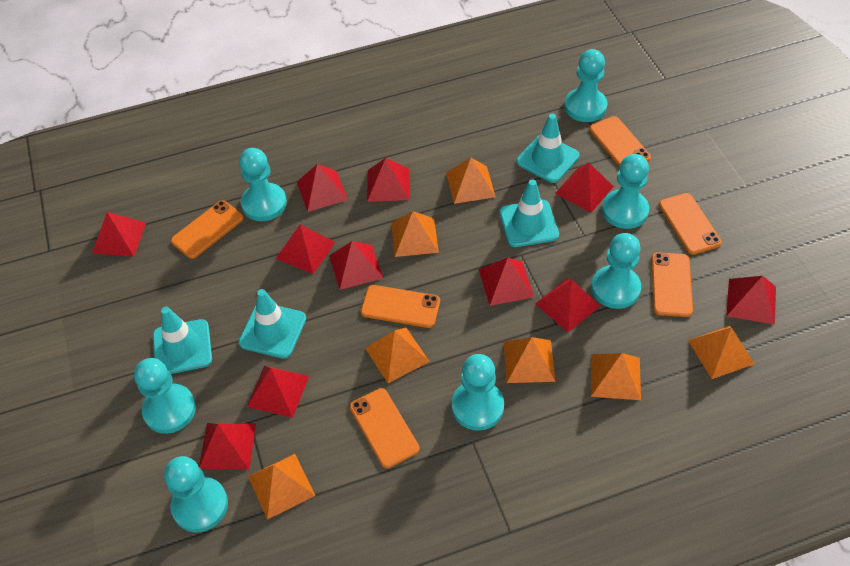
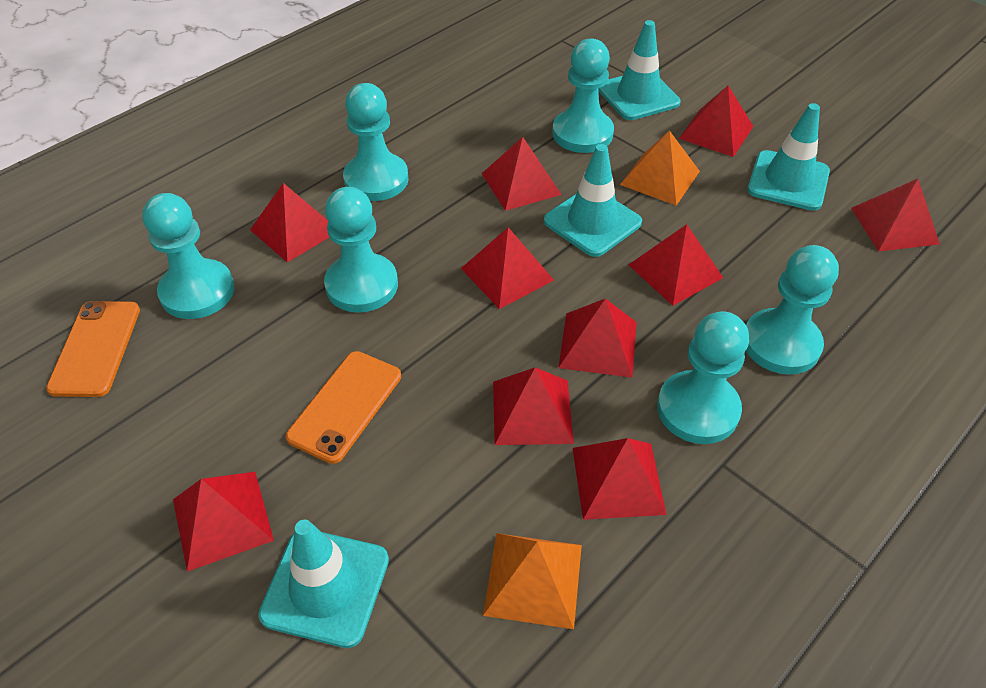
orange phone: [171,200,244,259] [350,388,419,468] [361,285,440,328] [589,116,651,167] [651,252,693,317] [659,193,722,255] = 6 -> [46,301,140,397] [286,351,401,464] = 2
orange pyramid: [248,454,316,520] [365,327,430,383] [391,211,439,257] [446,158,496,204] [504,337,555,383] [591,353,641,400] [688,326,755,379] = 7 -> [483,533,582,629] [620,130,700,205] = 2
red pyramid: [92,212,146,257] [199,423,256,470] [247,366,309,418] [276,225,335,274] [297,164,348,212] [329,241,383,290] [367,158,410,202] [479,258,534,306] [535,278,600,332] [555,163,614,213] [726,276,776,325] = 11 -> [173,472,274,572] [250,183,329,263] [461,227,554,309] [482,137,562,211] [493,367,574,445] [558,298,637,378] [573,438,666,520] [629,224,723,306] [679,86,753,157] [851,179,940,251] = 10
turquoise pawn: [134,358,196,434] [164,456,228,532] [239,148,287,221] [451,354,504,431] [564,49,608,122] [591,233,641,309] [602,154,649,229] = 7 -> [142,193,234,319] [324,187,398,313] [343,83,409,201] [552,38,614,153] [657,311,749,444] [746,245,839,375] = 6

